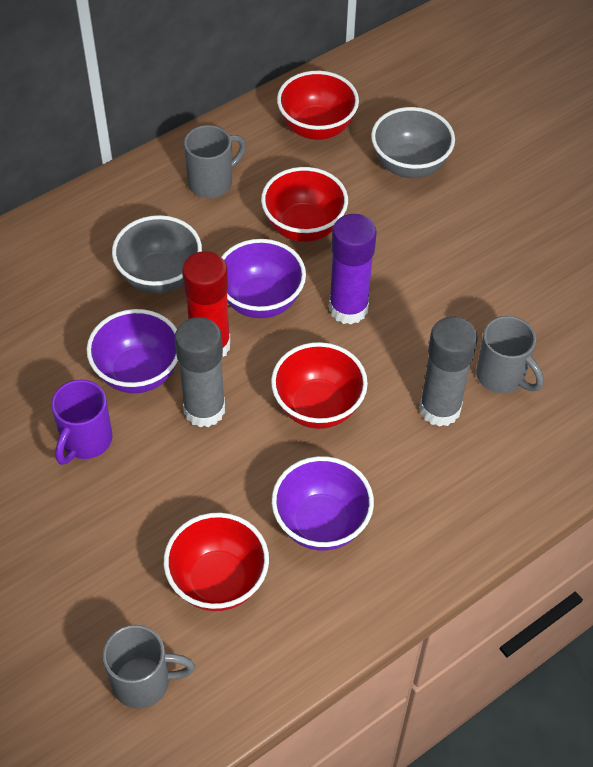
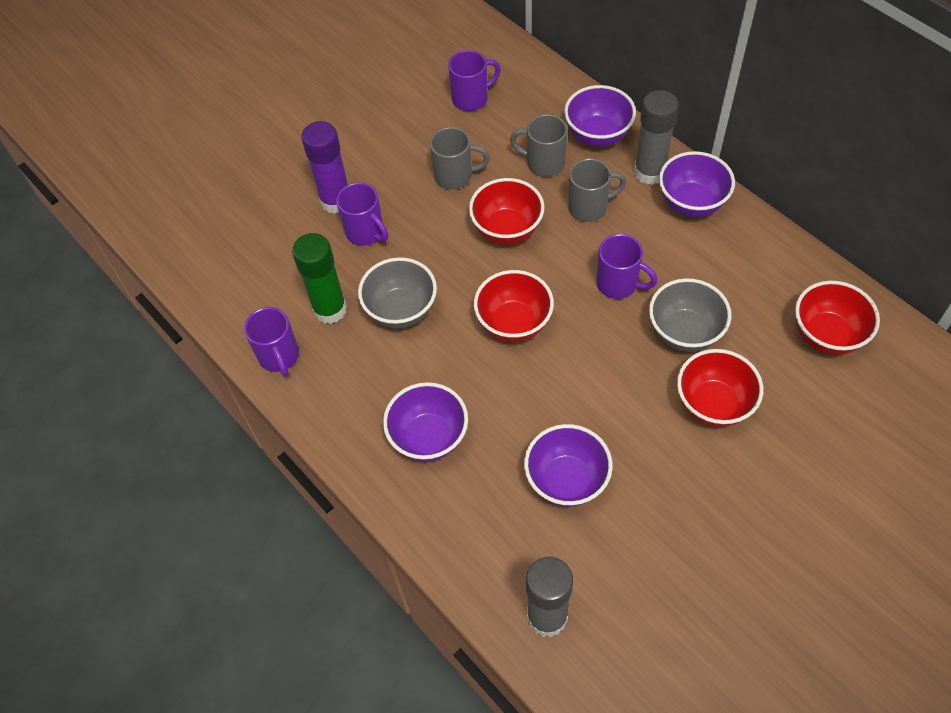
green glue stick: none = 0 -> [292,233,347,324] = 1
purple bowl: [86,309,178,393] [222,239,306,318] [272,456,374,551] = 3 -> [383,382,468,462] [524,424,613,507] [564,85,636,147] [659,151,735,217] = 4
purple mug: [51,380,113,465] = 1 -> [244,307,299,377] [336,183,388,246] [448,50,501,111] [596,234,658,299] = 4
red glue stick: [182,251,231,359] = 1 -> none = 0

